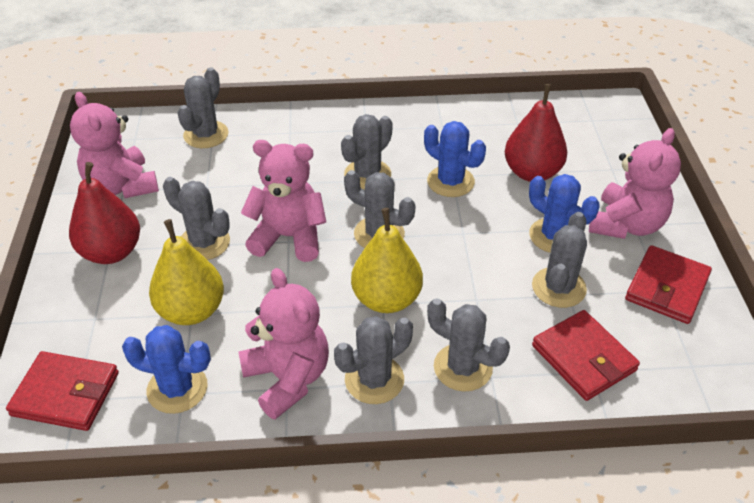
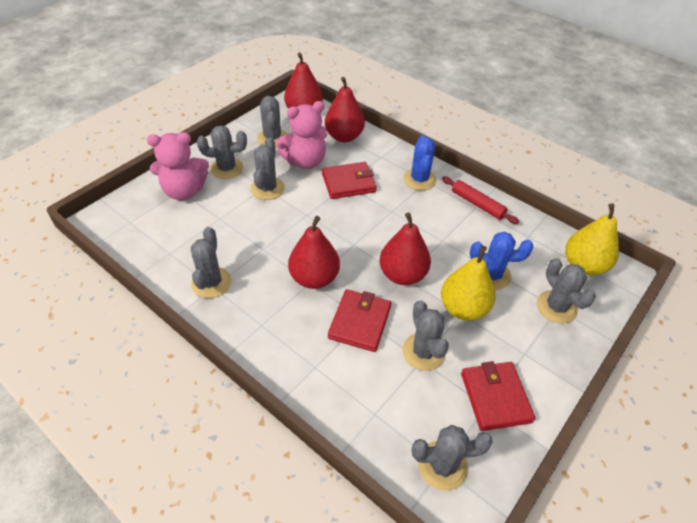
blue cactus: [122,325,211,414] [424,121,486,197] [529,174,600,253] = 3 -> [403,135,436,190] [470,232,533,290] = 2
pink teddy bear: [70,92,159,198] [238,268,329,419] [241,140,326,262] [589,128,681,239] = 4 -> [147,132,209,200] [276,101,328,169] = 2
red pear: [69,162,140,264] [505,84,567,182] = 2 -> [284,52,323,108] [288,216,340,289] [325,77,365,142] [380,212,431,285] = 4
red rolling pin: none = 0 -> [442,176,519,224] = 1

